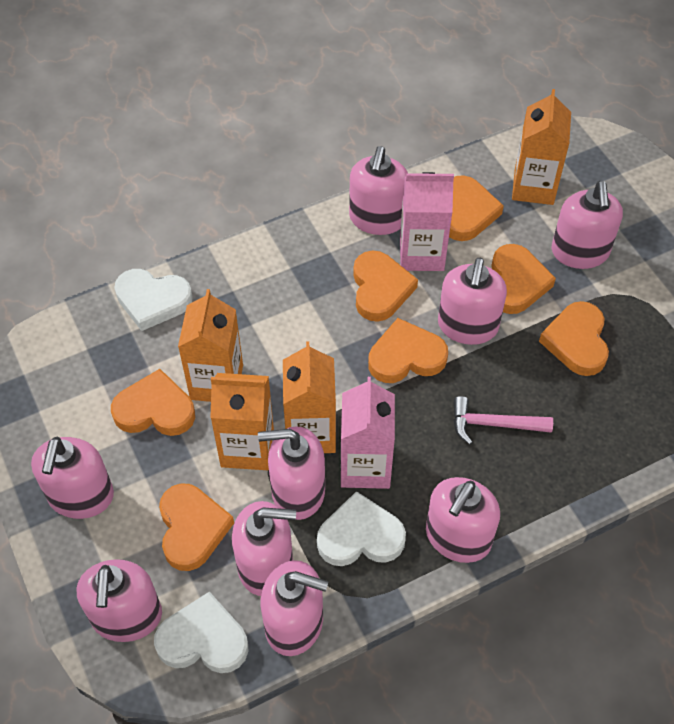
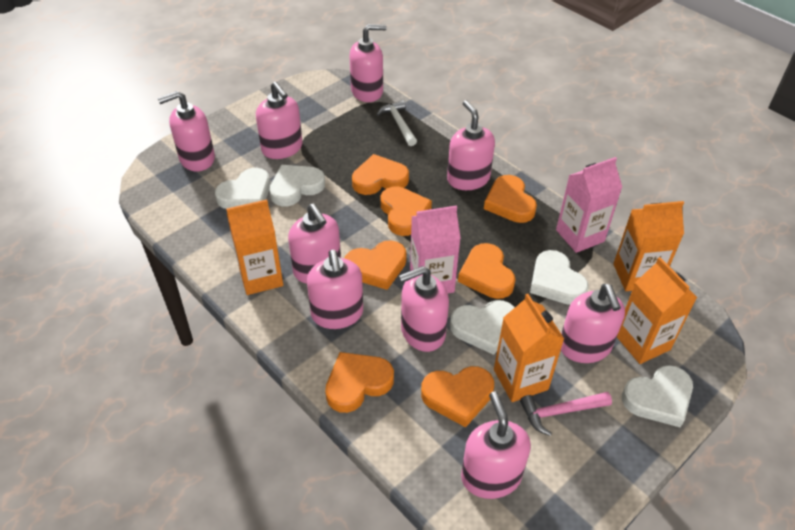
white hammer: none = 0 -> [377,100,417,146] = 1
white heart: [114,269,193,331] [154,591,248,673] [317,491,406,566] = 3 -> [215,168,270,209] [269,165,325,206] [450,300,515,355] [530,250,588,305] [622,365,693,428] = 5

